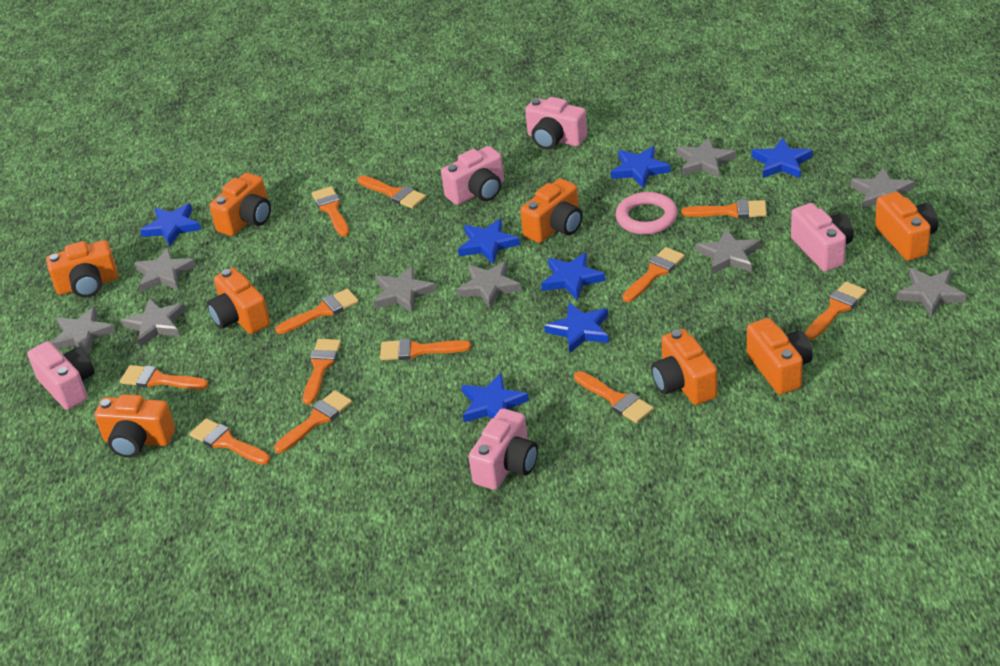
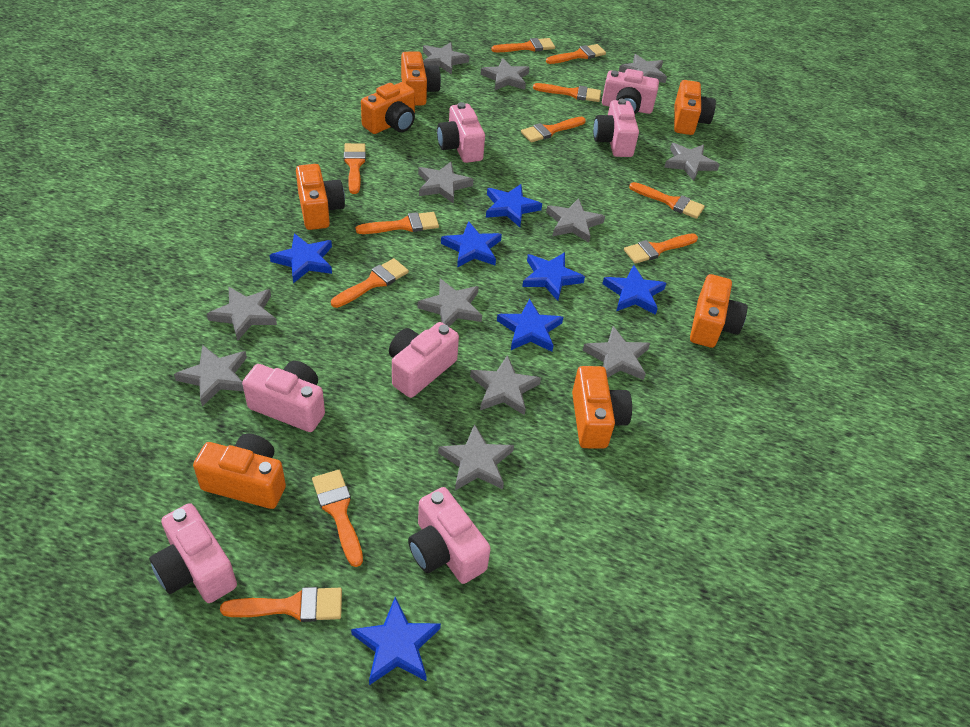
grey star: [51,307,115,355] [121,298,186,347] [134,247,196,292] [374,266,436,313] [456,261,522,308] [676,137,736,178] [696,229,760,275] [851,168,915,209] [896,268,967,317] = 9 -> [174,345,247,407] [207,286,277,341] [418,162,474,204] [418,279,482,327] [423,42,469,75] [438,424,514,490] [470,355,541,415] [481,58,529,90] [546,198,605,243] [583,326,650,380] [618,54,667,83] [664,143,720,181] = 12
orange brush: [120,365,208,389] [190,418,270,465] [274,390,352,453] [275,288,359,334] [303,339,341,405] [312,186,349,236] [358,175,426,209] [380,338,471,360] [574,371,654,423] [623,247,685,302] [681,200,767,219] [805,281,867,340] = 12 -> [220,587,342,622] [312,470,363,567] [331,258,409,308] [344,143,366,194] [356,212,439,234] [491,38,555,52] [521,117,586,142] [533,83,601,102] [546,44,606,64] [624,233,698,264] [629,182,705,219] = 11
orange camera: [46,240,118,297] [95,394,175,458] [207,268,270,334] [209,173,271,236] [520,178,582,243] [651,329,718,405] [747,318,813,394] [875,192,938,261] = 8 -> [193,434,286,509] [296,164,345,230] [361,82,415,134] [401,51,441,106] [572,366,632,448] [674,80,716,135] [690,274,748,348] = 7
pink camera: [27,341,95,410] [441,146,504,205] [468,408,538,490] [525,97,588,150] [791,203,854,272] = 5 -> [149,503,237,603] [242,361,325,432] [389,322,459,398] [408,487,491,584] [437,102,485,163] [593,99,639,157] [602,69,659,114] = 7
pink ring: [616,192,678,235] = 1 -> none = 0

